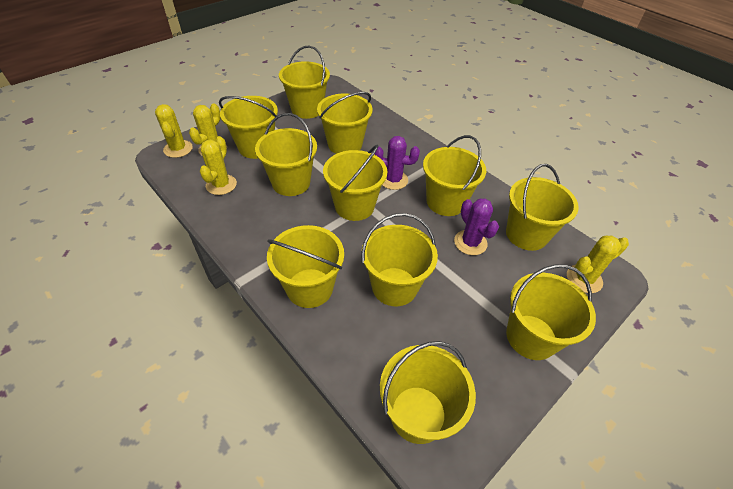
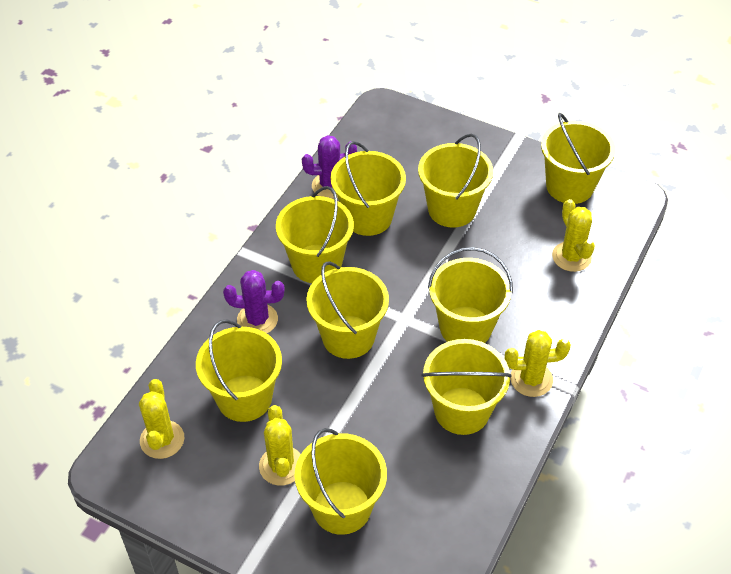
yellow bucket: [219,96,278,159] [255,113,317,196] [267,225,344,308] [279,45,330,119] [317,92,373,154] [323,145,387,221] [362,213,438,306] [380,341,476,444] [423,135,486,216] [506,164,579,251] [506,264,596,360] = 11 -> [196,319,282,422] [276,186,354,283] [295,428,387,535] [306,261,389,359] [330,141,406,236] [418,134,493,228] [422,339,512,435] [428,247,513,343] [541,113,615,204] = 9

